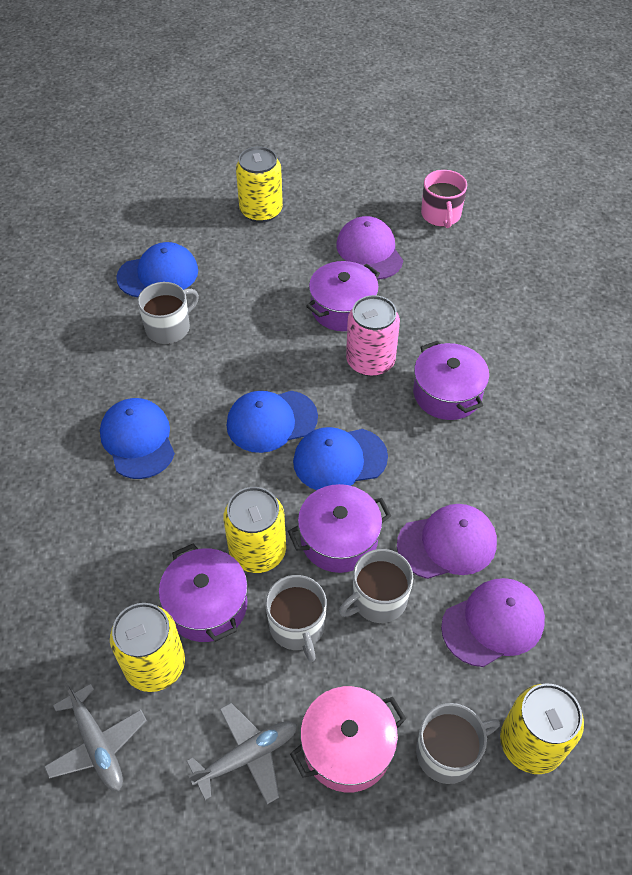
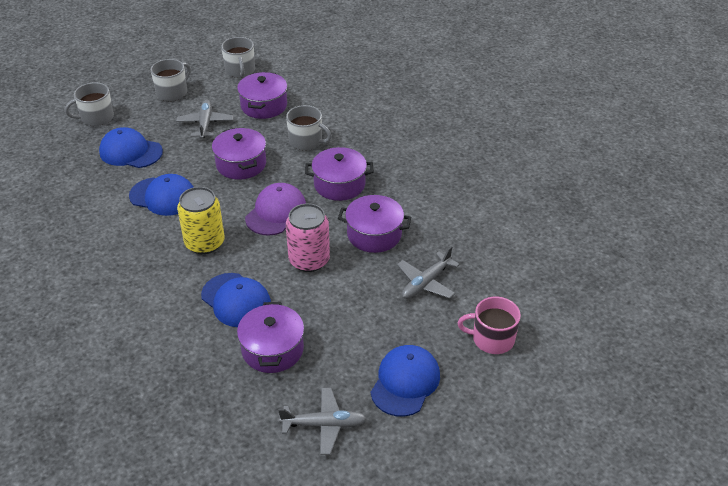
grey plane: [44,683,147,791] [187,703,297,805] = 2 -> [176,100,233,139] [278,388,367,455] [397,246,460,299] = 3
pink pot: [290,686,406,792] = 1 -> none = 0
purple cap: [337,216,403,280] [397,504,497,579] [441,578,545,667] = 3 -> [245,183,306,236] = 1
purple pot: [159,543,248,642] [288,484,391,573] [306,261,380,331] [413,341,489,420] = 4 -> [212,128,266,180] [237,72,287,119] [237,302,304,373] [305,147,373,201] [338,195,412,253] = 5
yellow can: [110,603,185,692] [223,487,286,573] [236,146,283,223] [500,684,584,774] = 4 -> [177,187,225,254] = 1

